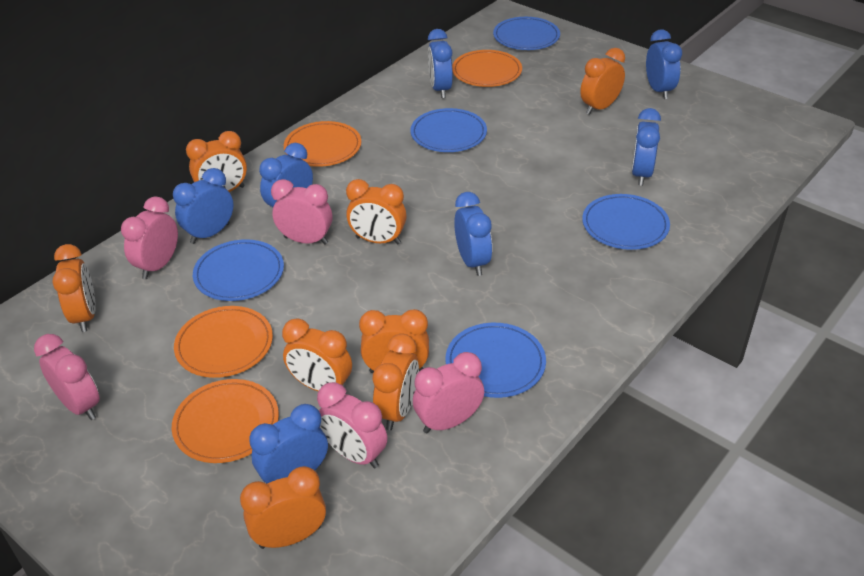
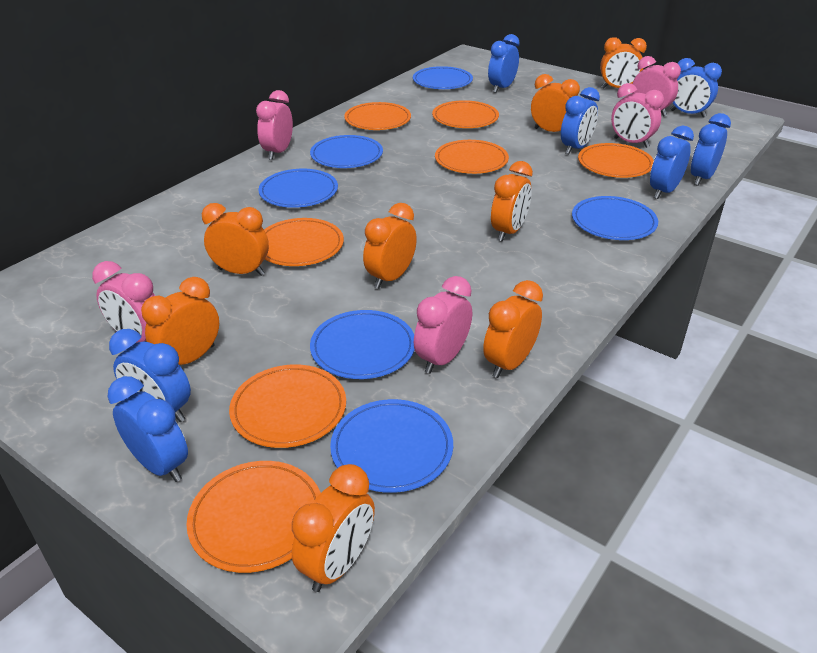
blue plate: [193,239,284,301] [411,108,487,152] [445,323,546,398] [493,17,560,50] [582,194,670,250] = 5 -> [259,169,338,208] [310,135,383,168] [310,310,415,379] [330,399,453,493] [413,66,473,89] [572,196,658,240] = 6
orange plate: [172,379,279,463] [174,306,273,378] [284,121,361,167] [452,50,522,87] = 4 -> [187,461,321,573] [229,364,346,448] [264,218,344,266] [344,102,411,130] [432,100,499,128] [435,140,509,174] [578,143,654,178] = 7

